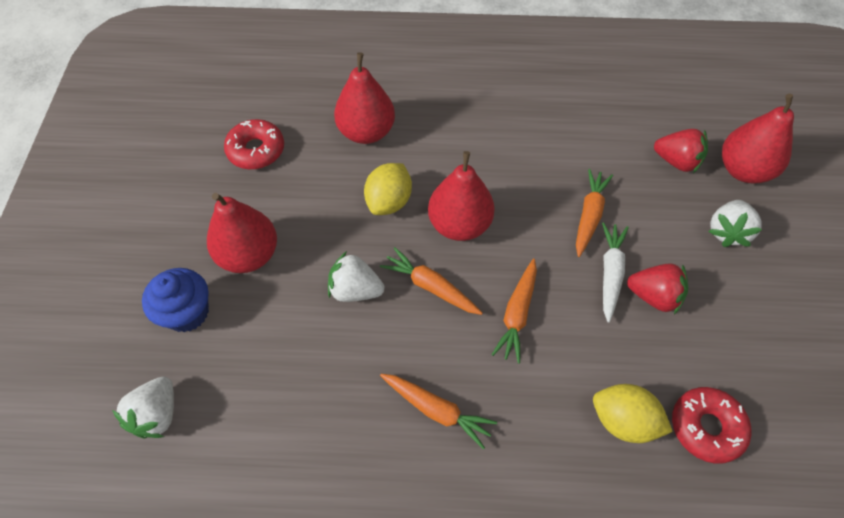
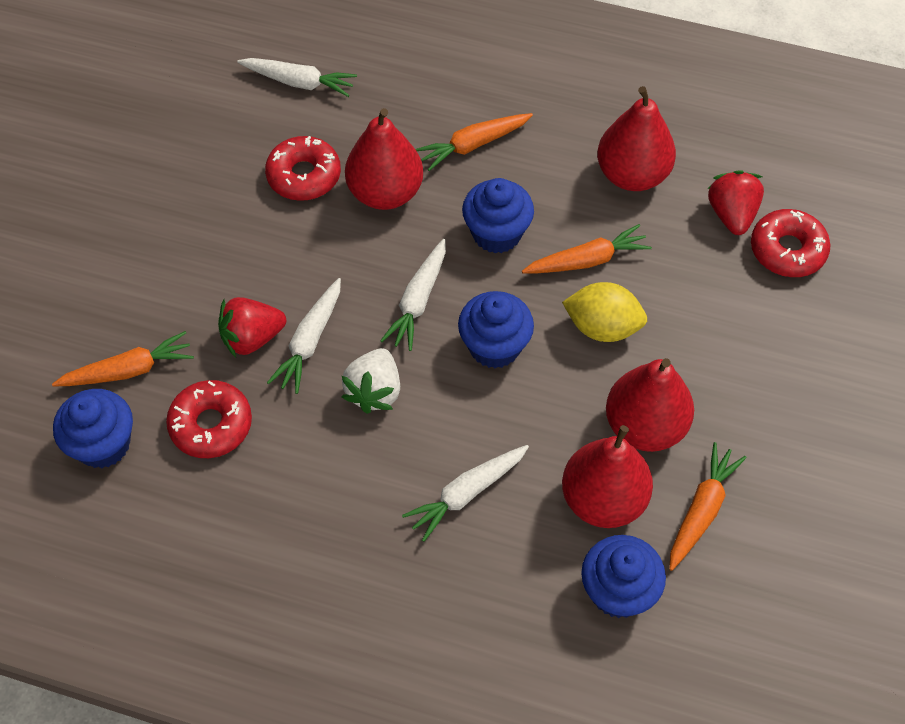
blue cupcake: [142,268,209,332] = 1 -> [53,389,133,468] [458,291,534,369] [462,178,534,253] [581,535,666,618] = 4
red donut: [224,119,284,169] [672,387,752,464] = 2 -> [166,380,252,458] [265,136,341,201] [751,209,831,277] = 3
white carrot: [602,222,629,323] = 1 -> [237,58,357,97] [267,278,341,394] [380,239,446,351] [402,445,529,542] = 4
white strawberry: [112,377,174,438] [328,251,385,302] [708,200,762,247] = 3 -> [342,348,400,414] = 1
yellow lemon: [364,163,412,215] [593,384,673,443] = 2 -> [562,282,647,342] = 1

